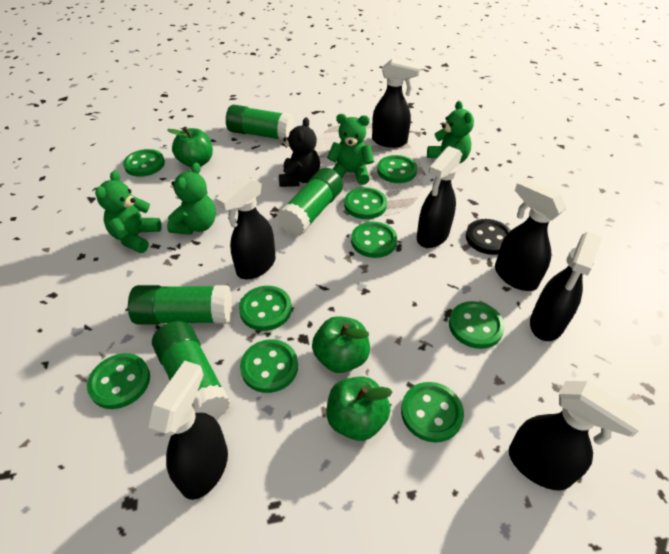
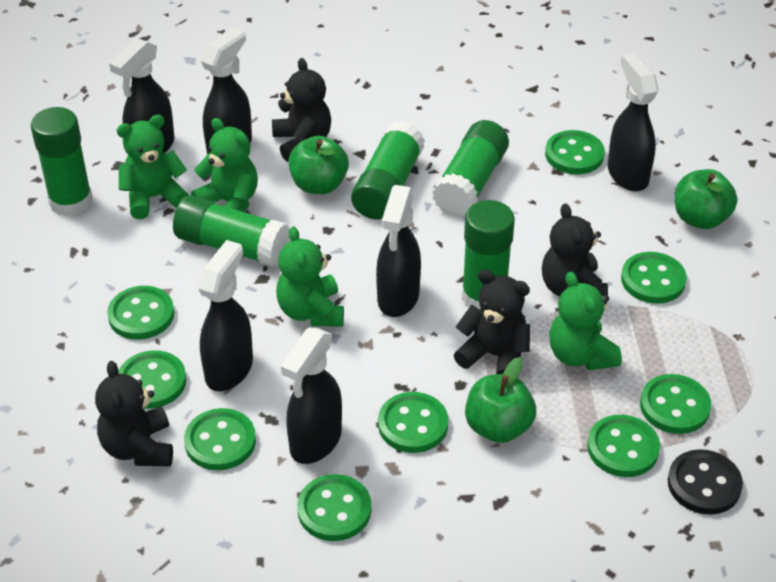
black spray bottle: [148,361,228,500] [215,175,276,279] [372,58,421,148] [417,146,462,248] [495,178,566,291] [509,381,644,491] [530,232,602,341] = 7 -> [109,38,175,153] [198,240,253,391] [201,27,252,155] [281,327,342,464] [376,185,421,317] [608,53,658,191] = 6
black teddy bear: [279,117,320,187] = 1 -> [95,361,173,466] [272,58,331,162] [454,269,530,374] [542,204,608,296] = 4
green glue stick: [128,285,232,325] [152,321,230,420] [226,105,295,141] [277,168,343,236] = 4 -> [31,107,93,216] [173,195,290,267] [351,121,425,220] [432,120,509,217] [462,200,515,310] = 5

